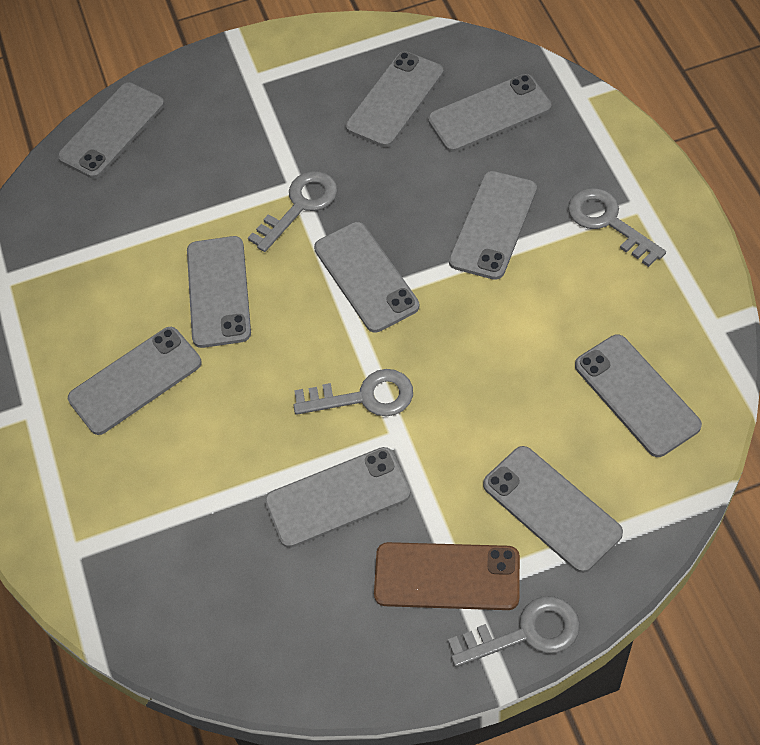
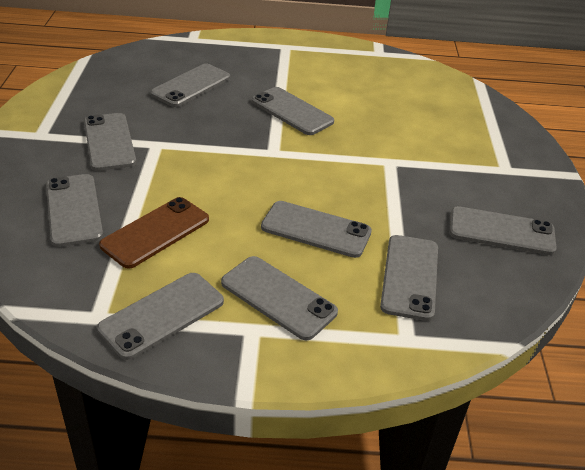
grey key: [248,171,337,252] [293,369,413,416] [448,596,580,667] [568,188,666,267] = 4 -> none = 0
grey phone: [58,82,165,179] [68,327,202,435] [187,236,251,348] [265,447,411,548] [314,222,419,333] [346,51,444,147] [428,74,552,152] [449,171,537,280] [483,446,623,573] [575,334,702,457] = 10 -> [46,174,103,247] [84,113,136,171] [97,273,224,360] [150,63,230,107] [221,256,338,340] [252,87,334,135] [261,201,372,258] [380,235,438,321] [450,206,557,255] = 9

